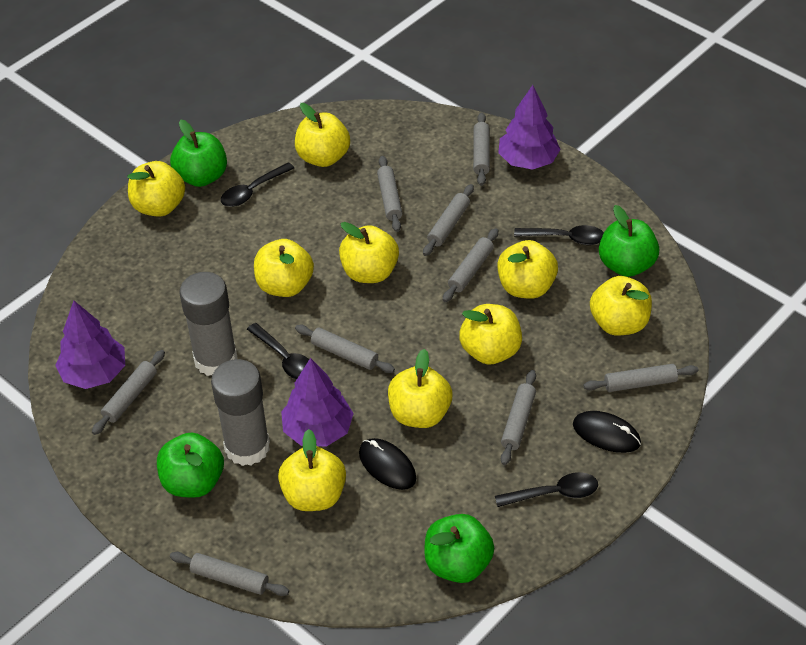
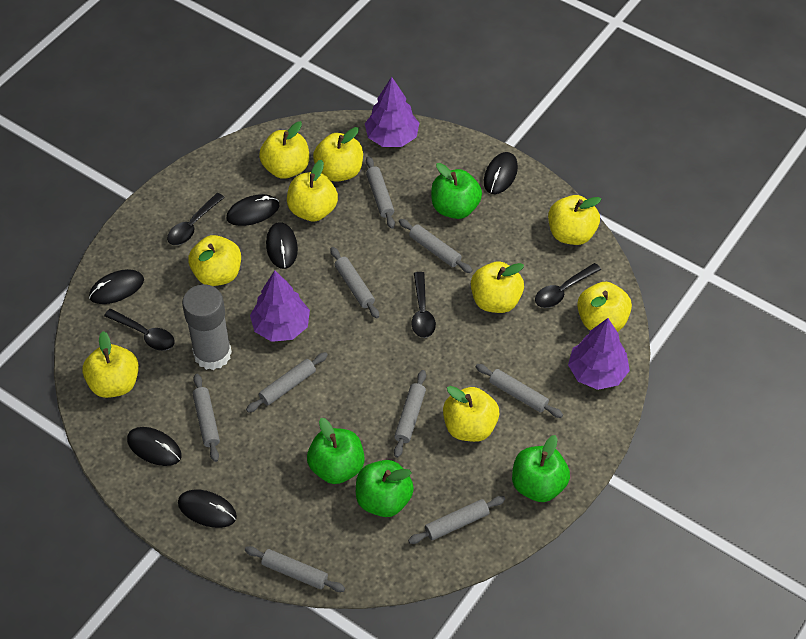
black mouse: [359,438,416,490] [573,411,641,453] = 2 -> [89,269,144,304] [127,427,182,466] [178,490,237,528] [226,194,280,226] [266,222,298,269] [484,152,518,194] = 6
grey glue stick: [180,272,238,376] [211,359,270,466] = 2 -> [182,284,232,370] = 1

